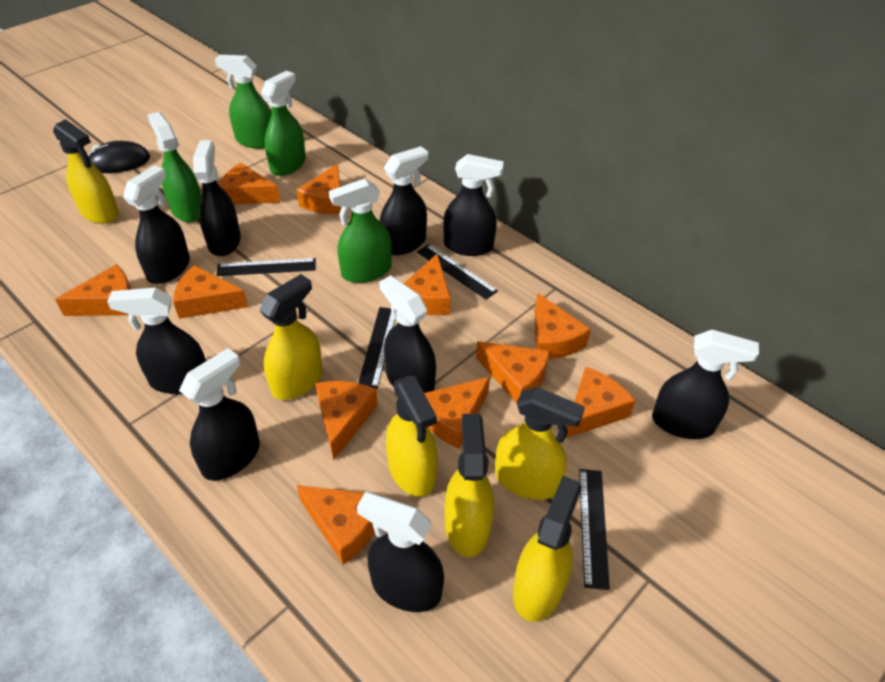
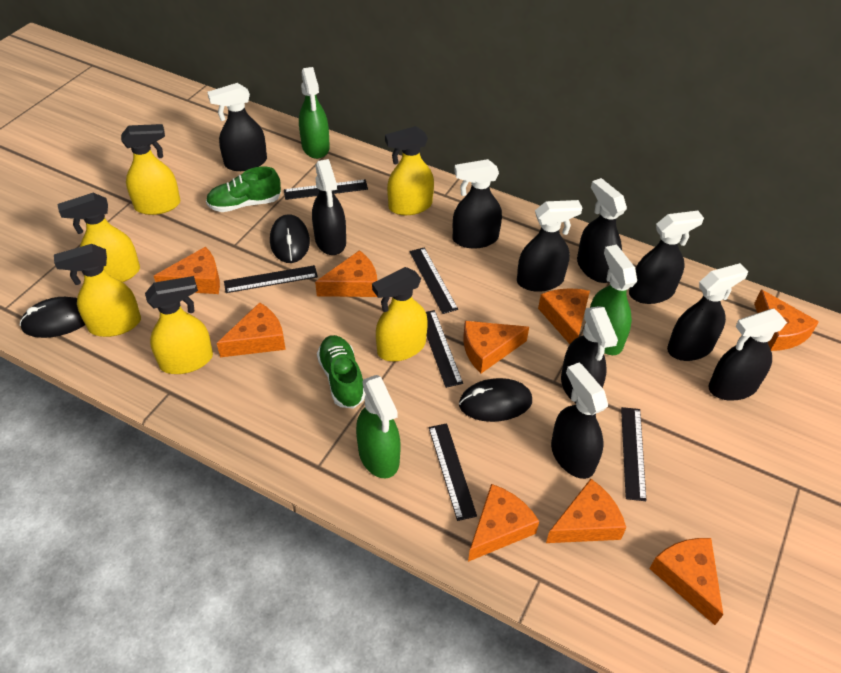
black mouse: [88,141,150,173] = 1 -> [20,297,85,338] [270,214,310,263] [459,378,532,422] = 3
black ruler: [216,258,316,276] [358,307,395,389] [417,244,498,300] [579,469,610,590] = 4 -> [224,265,318,293] [284,179,368,200] [409,248,458,314] [426,310,463,388] [429,423,477,521] [621,407,647,501] = 6
black spray bottle: [107,287,206,394] [123,165,190,284] [179,348,260,481] [193,140,241,256] [357,492,444,612] [379,275,436,393] [380,146,428,255] [443,154,504,256] [652,330,759,439] = 9 -> [207,83,267,171] [312,159,346,255] [453,159,502,249] [517,200,582,292] [551,363,608,479] [561,306,618,403] [577,178,627,283] [629,211,704,304] [667,263,748,361] [709,309,787,401] = 10
green shoe: none = 0 -> [206,166,281,212] [317,335,366,409] = 2
green spray bottle: [148,112,201,222] [215,55,272,149] [261,71,306,176] [329,178,392,283] = 4 -> [299,67,330,159] [356,375,400,478] [590,245,637,355] = 3
orange cheese: [55,264,131,316] [173,265,248,319] [219,163,280,204] [297,164,342,215] [297,485,382,565] [315,381,378,460] [403,254,451,315] [424,377,490,449] [476,341,550,403] [535,293,591,359] [565,367,636,438] = 11 -> [154,247,220,294] [217,302,286,357] [315,250,377,297] [464,321,529,373] [468,484,539,562] [538,288,590,344] [546,479,626,543] [649,538,723,625] [754,289,819,351] = 9

